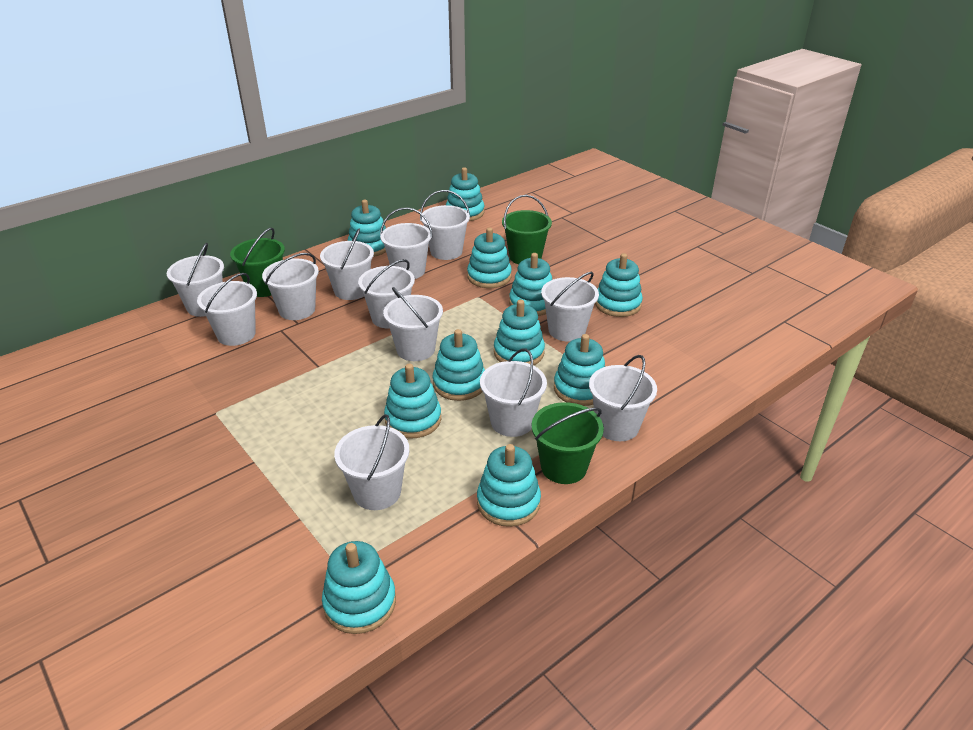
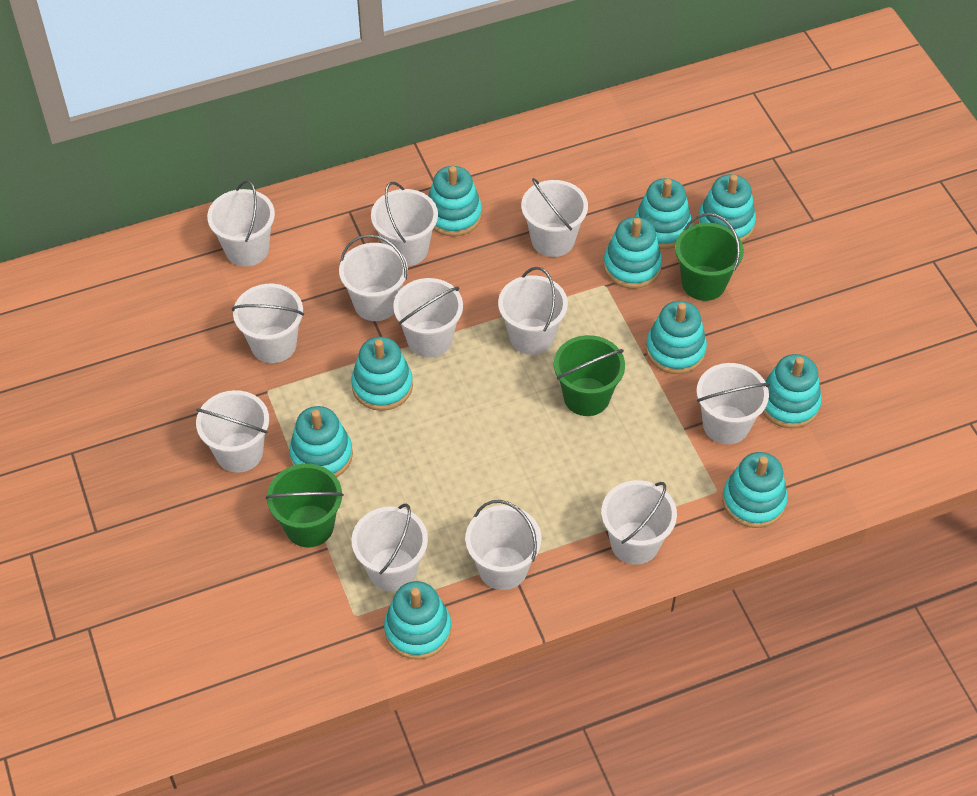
turquoise stacking toy: [322,541,396,634] [348,200,386,257] [384,364,441,439] [433,329,485,401] [446,167,484,221] [467,228,512,288] [477,444,541,527] [494,300,545,365] [509,253,552,316] [554,334,605,406] [595,253,643,317] = 11 -> [289,406,353,477] [351,337,413,411] [384,581,451,660] [428,166,482,237] [603,217,662,289] [635,178,692,249] [646,301,707,374] [698,174,756,242] [722,452,788,528] [762,354,822,428] = 10

